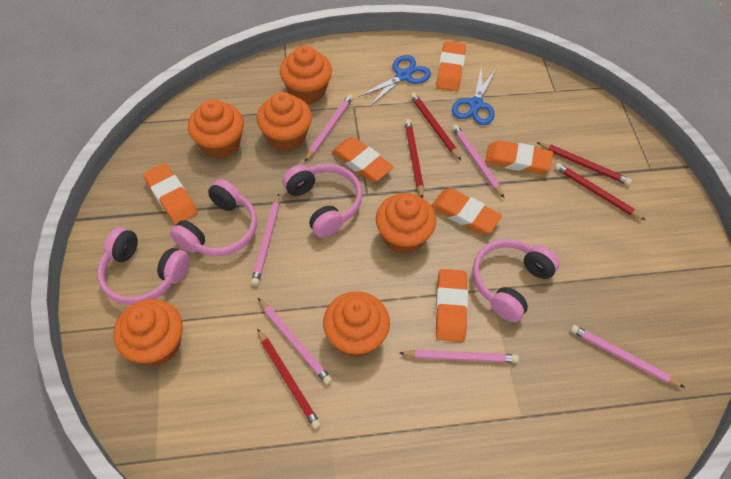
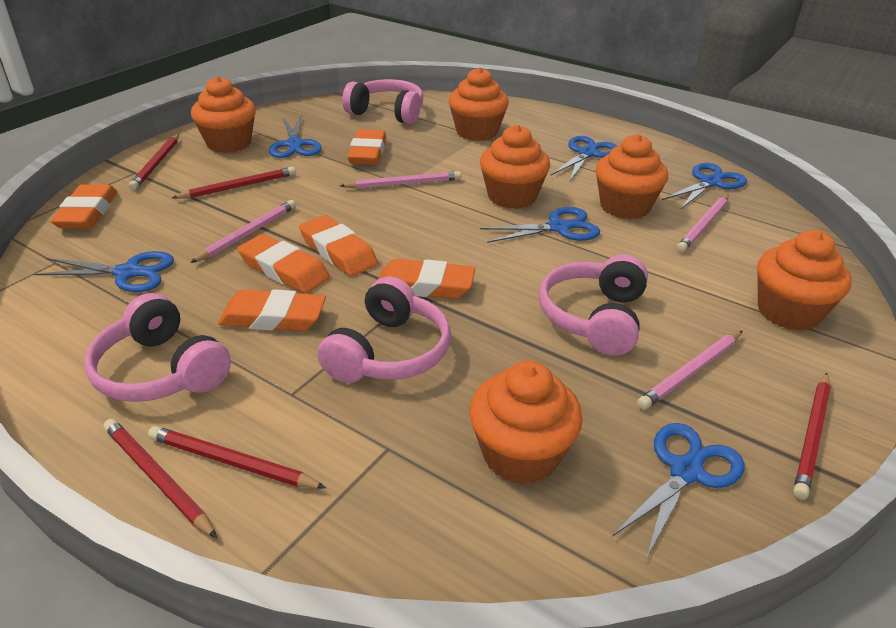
blue scissors: [358,55,431,107] [452,65,497,125] = 2 -> [34,251,174,292] [269,116,321,158] [480,207,600,243] [551,136,617,181] [612,423,745,559] [662,163,747,210] = 6
pink pencil: [251,194,280,286] [258,298,332,385] [304,94,353,162] [399,349,519,363] [452,124,504,198] [570,325,685,388] = 6 -> [190,200,296,263] [340,171,461,189] [637,331,742,410] [677,195,729,252] = 4

